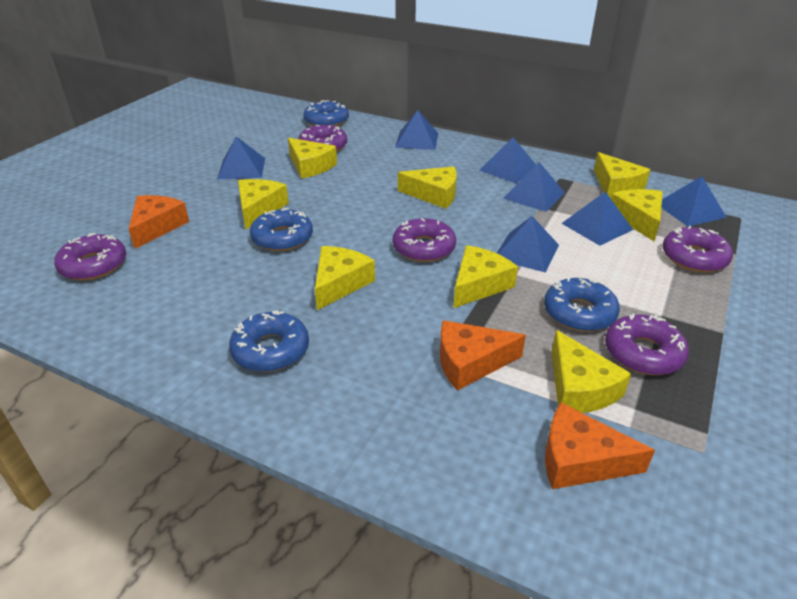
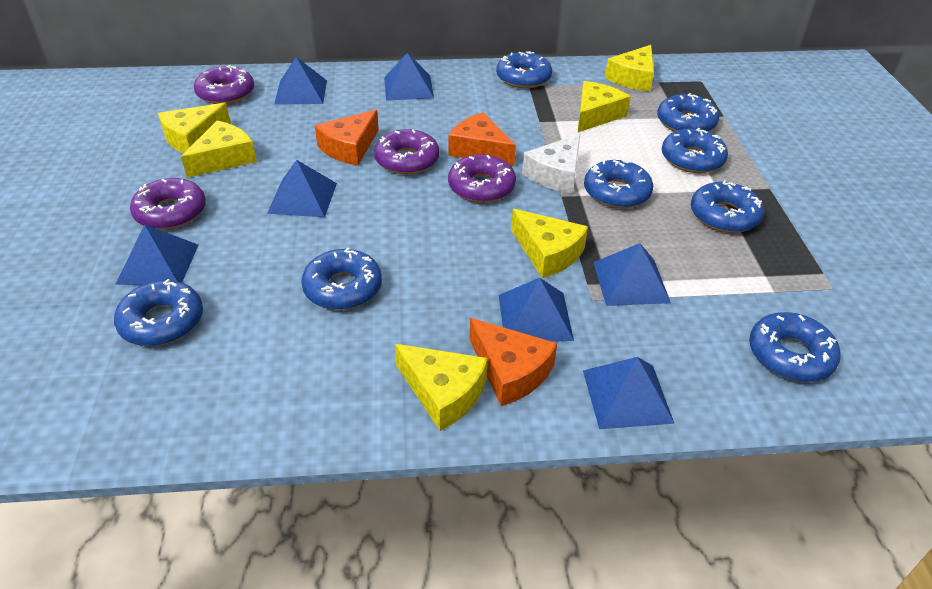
blue donut: [229,310,309,372] [250,208,313,251] [303,100,349,127] [544,277,620,332] = 4 -> [114,279,203,346] [301,248,382,310] [496,51,552,89] [584,160,653,208] [657,93,719,132] [662,128,728,173] [691,180,764,233] [749,312,841,382] = 8
purple donut: [54,233,126,281] [298,125,347,152] [393,218,456,262] [605,314,689,375] [662,226,733,272] = 5 -> [130,178,206,230] [194,65,254,104] [374,129,440,175] [448,154,516,203] = 4
white cheese: none = 0 -> [522,134,580,193] = 1
yellow cheese: [238,179,289,229] [288,138,337,179] [315,246,375,310] [398,166,457,209] [453,245,518,308] [552,330,631,413] [594,152,651,197] [611,189,663,241] = 8 -> [158,103,231,153] [181,121,257,178] [395,344,488,431] [511,209,588,278] [578,81,631,132] [605,45,654,91] = 6

